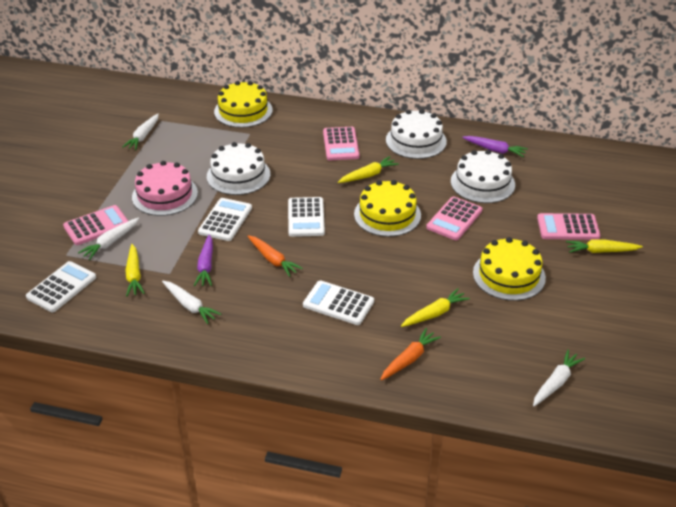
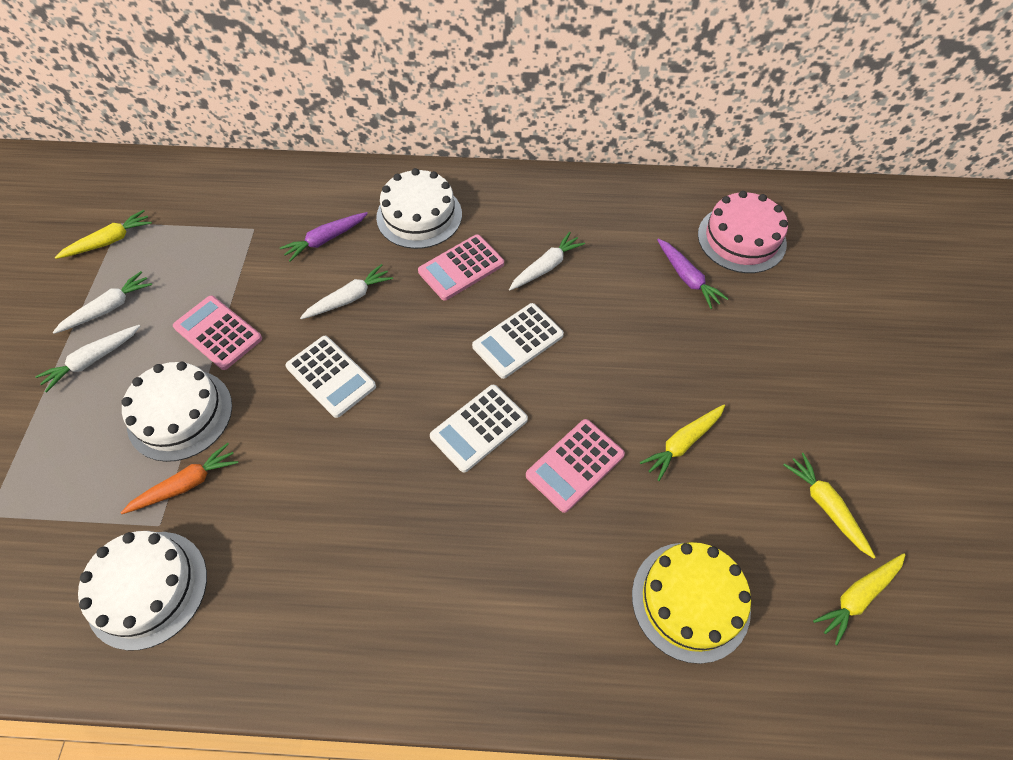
orange carrot: [248,235,303,277] [380,328,441,381] = 2 -> [121,443,238,514] = 1
pink calculator: [63,205,128,245] [323,127,360,160] [426,197,483,240] [537,213,601,240] = 4 -> [173,296,262,370] [418,234,504,300] [526,419,625,513] = 3
white calculator: [26,261,96,312] [198,198,252,241] [288,197,325,237] [303,280,374,325] = 4 -> [285,336,376,418] [430,385,528,473] [472,303,564,379] = 3
yellow cake: [214,81,273,128] [354,180,421,237] [473,237,546,301] = 3 -> [632,542,751,664] = 1

